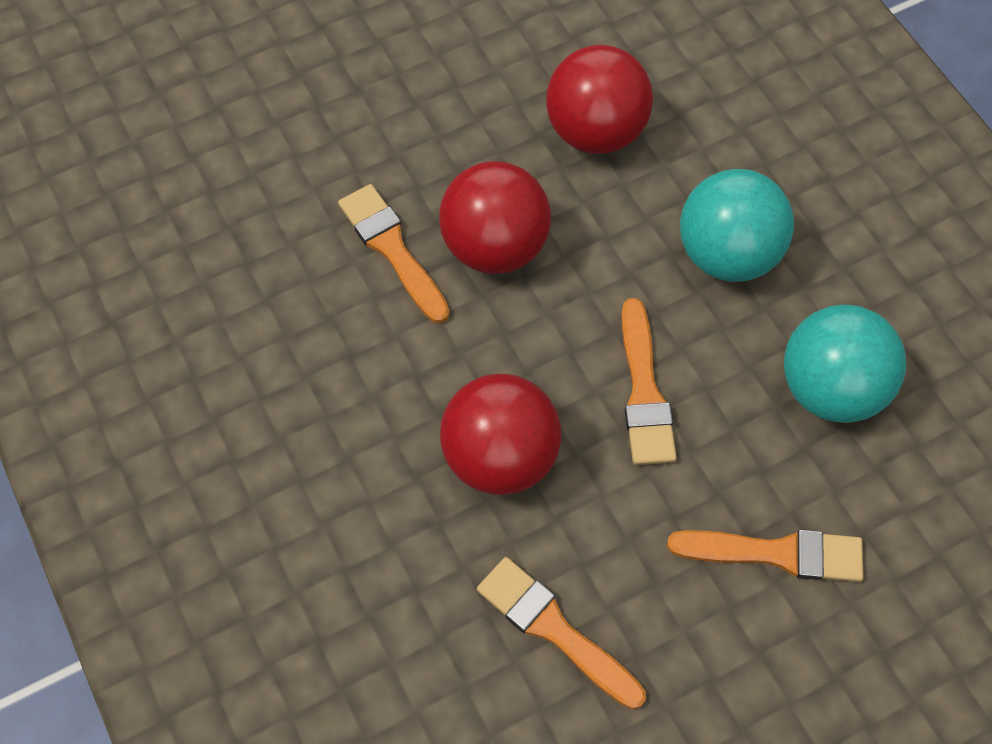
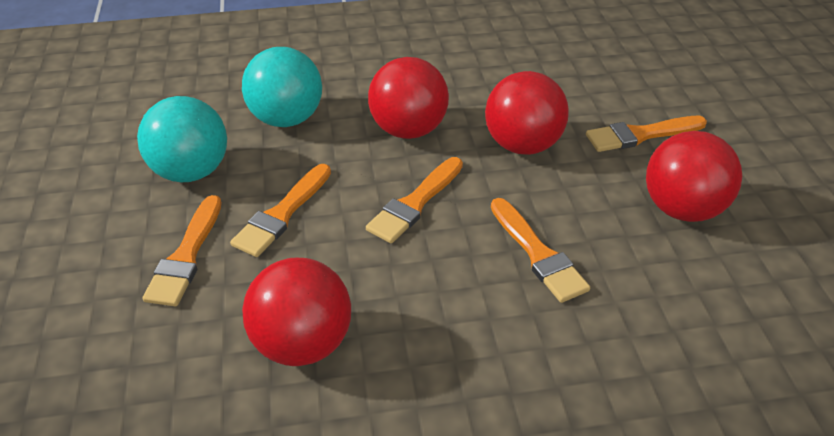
orange brush: [338,184,450,324] [477,557,646,710] [621,298,677,465] [667,530,863,582] = 4 -> [142,195,222,306] [230,164,331,257] [366,157,463,243] [491,198,590,303] [586,116,707,152] = 5
red ball: [439,161,551,274] [440,374,561,495] [546,45,653,154] = 3 -> [242,258,351,366] [368,57,449,139] [485,71,569,155] [646,131,742,222] = 4

